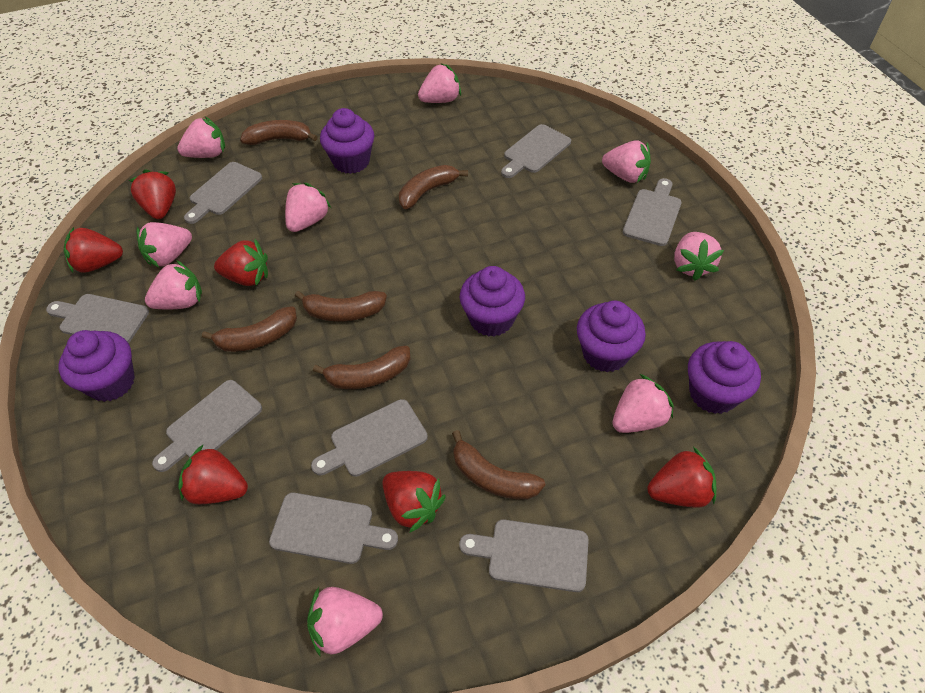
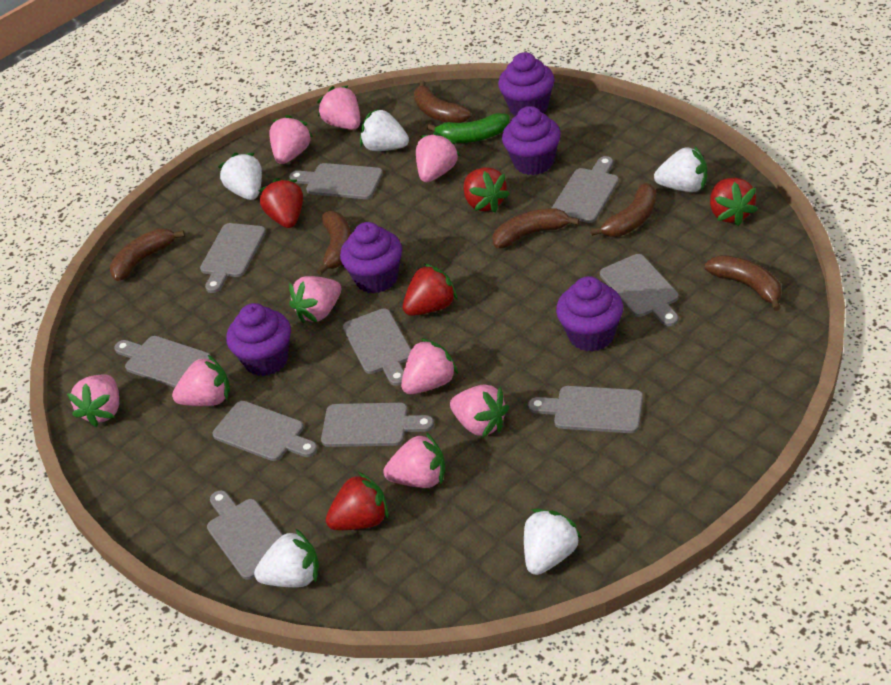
green banana: none = 0 -> [427,113,509,143] = 1
grey cutting board: [46,294,149,343] [152,380,262,472] [184,162,262,224] [269,493,398,564] [311,399,428,477] [459,519,589,592] [501,124,571,178] [623,178,682,246] = 8 -> [114,336,211,388] [200,223,266,293] [207,490,283,580] [213,401,317,461] [289,163,383,199] [321,403,434,447] [343,308,411,386] [528,386,643,433] [551,156,619,223] [600,254,679,326] = 10
red strawberry: [64,227,123,273] [129,170,176,219] [178,444,248,504] [214,239,268,286] [382,471,446,533] [647,447,716,508] = 6 -> [258,178,303,228] [326,472,389,530] [403,264,457,316] [464,167,510,213] [710,178,758,226] = 5
white strawberry: none = 0 -> [218,153,262,200] [254,528,319,588] [360,108,409,151] [524,509,582,575] [654,146,707,192] = 5

